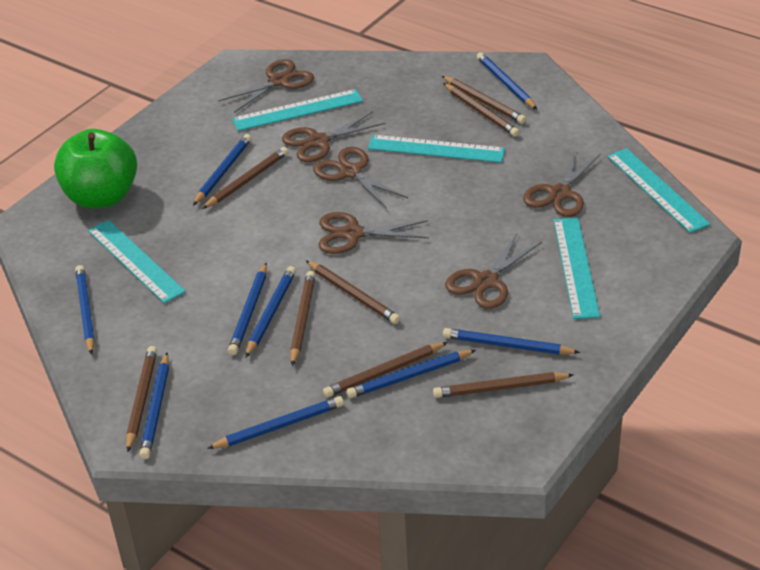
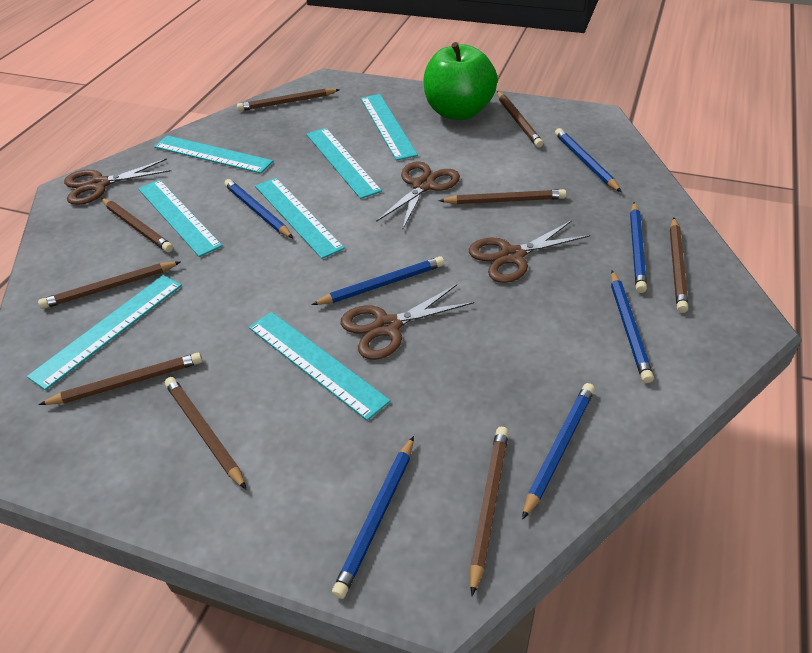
blue pencil: [75,265,95,355] [139,353,169,459] [193,134,251,205] [207,396,344,449] [228,263,267,355] [245,266,296,358] [346,350,476,398] [443,328,580,355] [477,52,537,109] = 9 -> [224,179,293,238] [311,256,444,305] [332,436,414,599] [522,383,595,520] [555,128,621,192] [611,271,654,383] [630,202,647,293] = 7
brown pencil: [126,346,157,452] [202,147,288,209] [290,271,315,366] [306,260,400,324] [323,342,448,397] [433,372,574,398] [442,76,526,124] [443,83,520,137] = 8 -> [38,262,181,309] [39,353,203,405] [101,198,173,252] [165,377,246,489] [237,88,340,111] [439,189,566,204] [470,427,509,596] [497,91,543,148] [670,218,688,313] = 9
brown scissors: [219,59,314,113] [282,111,386,162] [313,147,408,209] [319,212,429,254] [445,234,542,309] [523,150,600,217] = 6 -> [64,158,171,205] [340,284,474,360] [376,161,460,230] [469,220,590,283] = 4
turquoise ruler: [88,220,186,303] [232,89,363,131] [368,135,505,163] [554,218,600,319] [607,148,710,233] = 5 -> [27,275,182,390] [138,180,223,257] [154,136,273,173] [249,312,391,421] [255,178,345,259] [306,128,382,199] [361,94,418,161] = 7

